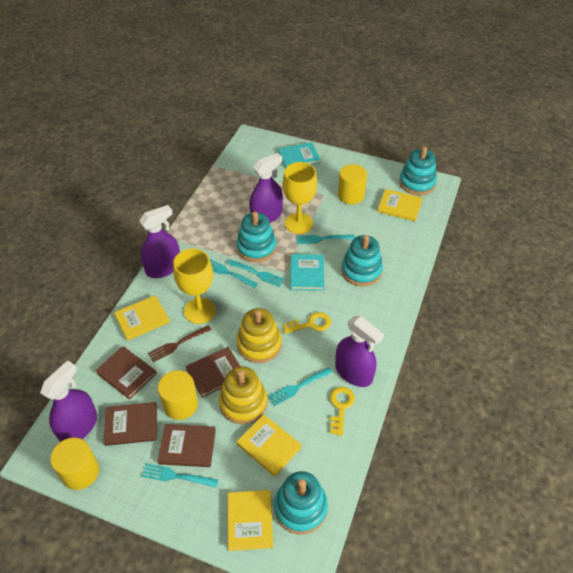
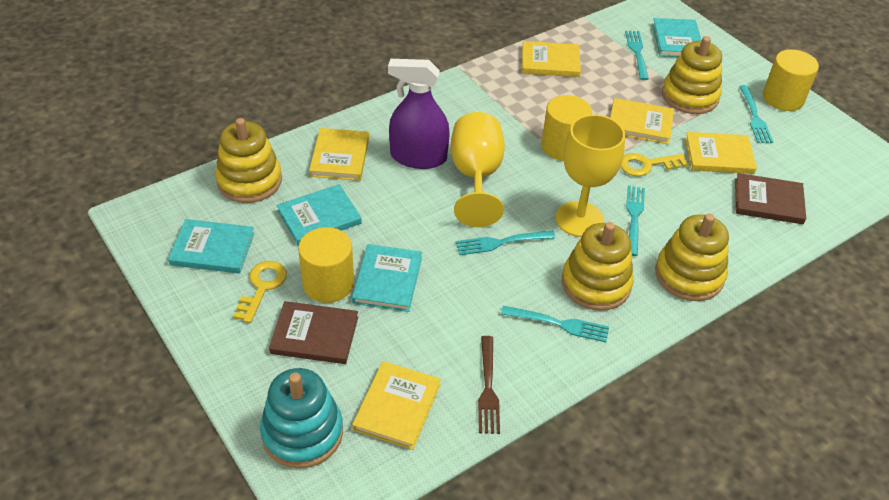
brown book: [95,346,157,400] [103,402,157,446] [158,424,216,467] [186,347,240,398] = 4 -> [269,301,358,364] [735,173,806,224] = 2
purple spray bottle: [40,360,97,442] [139,205,180,278] [249,153,283,223] [335,316,384,387] = 4 -> [388,59,450,169] = 1
turquoise book: [278,142,321,168] [290,254,324,291] = 2 -> [168,219,255,274] [277,184,362,246] [352,244,422,312] [652,18,702,57] = 4
turquoise stacking toy: [236,211,276,262] [274,471,328,534] [341,235,383,286] [399,147,437,195] = 4 -> [260,368,343,469] = 1
yellow book: [114,295,170,341] [228,490,273,551] [237,414,302,477] [377,189,423,221] = 4 -> [309,128,369,181] [352,361,441,450] [522,41,581,77] [610,98,674,144] [685,132,757,174] = 5
yellow stacking toy: [219,366,268,424] [237,308,282,363] = 2 -> [215,118,282,203] [561,222,634,311] [655,213,729,301] [662,36,722,114] = 4

